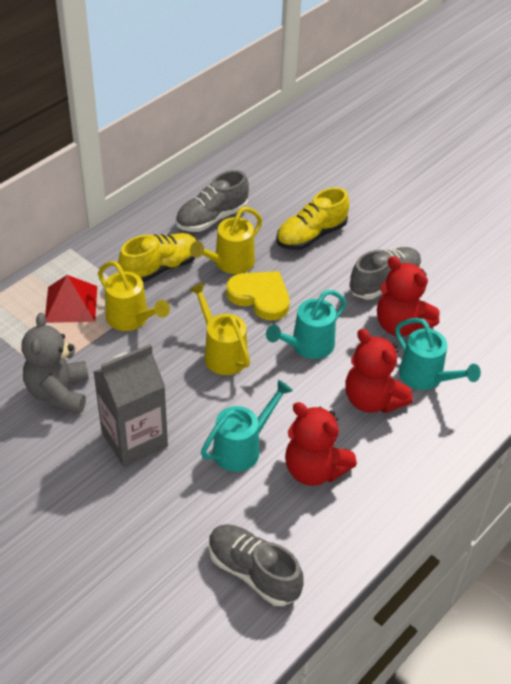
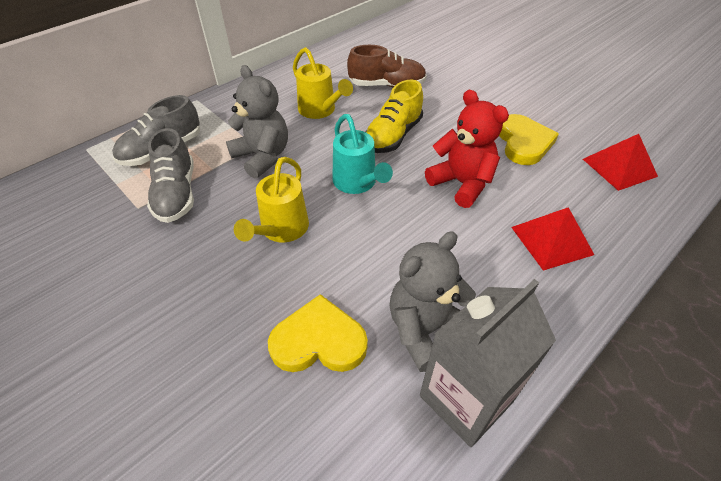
brown shoe: none = 0 -> [347,45,427,87] = 1
grey shoe: [176,170,249,232] [209,524,304,606] [349,247,422,299] = 3 -> [112,95,200,166] [147,128,194,223] = 2
grey teddy bear: [22,313,89,414] = 1 -> [226,65,288,179] [389,232,476,372] = 2
red pyramid: [45,275,97,323] = 1 -> [511,207,594,271] [583,134,658,191] = 2
red teddy bear: [285,402,357,486] [345,329,413,413] [377,256,440,336] = 3 -> [425,90,509,208] = 1
turquoise watering can: [201,380,293,472] [266,290,346,359] [395,318,481,390] = 3 -> [332,114,393,194] = 1
yellow heart: [226,271,290,320] = 1 -> [268,294,368,372] [499,114,559,165] = 2
yellow shoe: [118,233,196,282] [276,187,349,250] = 2 -> [365,80,423,153] = 1
yellow watering can: [98,261,170,331] [189,283,250,375] [190,207,262,274] = 3 -> [234,157,309,242] [293,47,353,119] = 2

